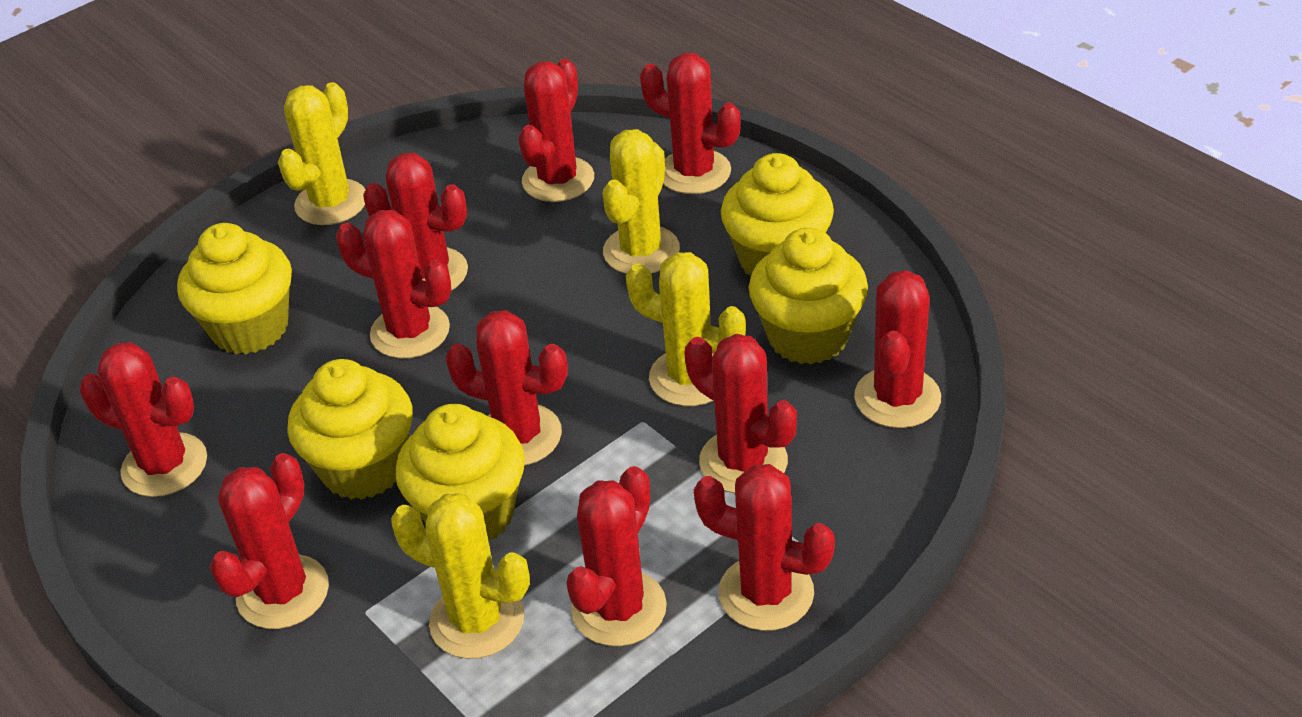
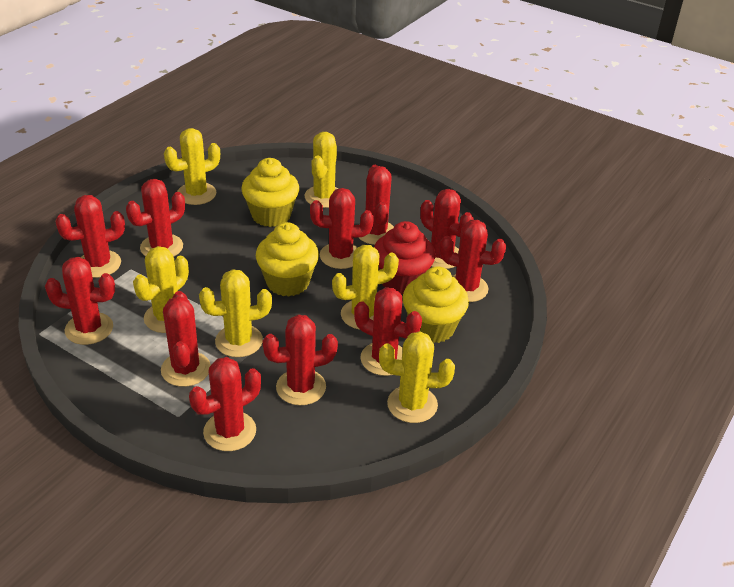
red cupcake: none = 0 -> [374,221,435,294] = 1
yellow cactus: [278,82,366,225] [391,493,530,659] [603,129,680,274] [626,252,746,406] = 4 -> [133,246,189,333] [164,128,220,205] [199,269,272,357] [305,132,338,208] [332,245,399,330] [379,331,455,423] = 6
yellow cupcake: [177,223,292,355] [287,359,413,500] [395,404,525,541] [721,153,834,276] [749,227,868,364] = 5 -> [241,158,299,227] [256,222,319,297] [402,267,469,343] = 3

